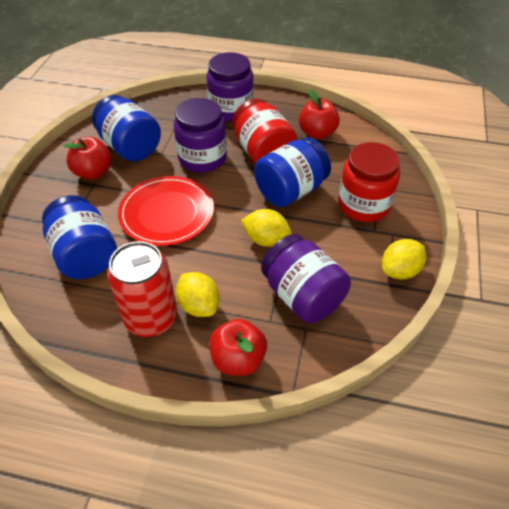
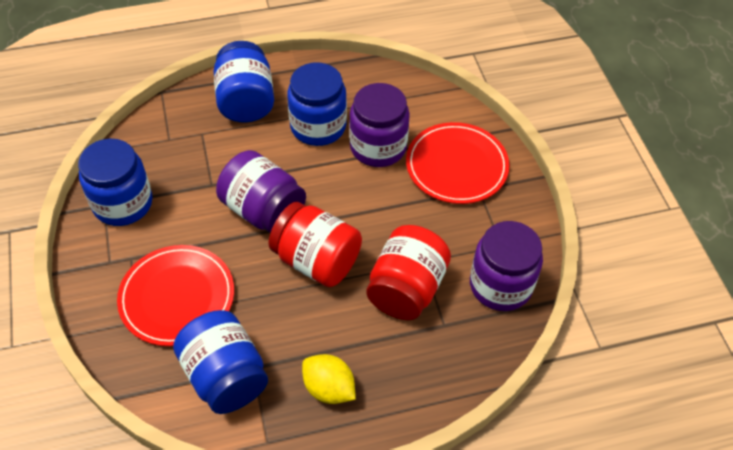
blue jar: [42,195,117,279] [92,95,161,161] [254,137,331,207] = 3 -> [78,139,152,226] [173,310,268,414] [214,41,274,123] [287,62,347,146] = 4
red apple: [63,137,112,179] [209,319,267,376] [299,89,340,139] = 3 -> none = 0
red can: [107,241,177,337] = 1 -> none = 0
red plate: [118,176,214,246] = 1 -> [117,245,234,346] [406,122,510,204] = 2
yellow lemon: [176,272,219,317] [241,209,292,247] [382,239,426,280] = 3 -> [302,354,356,404] = 1

